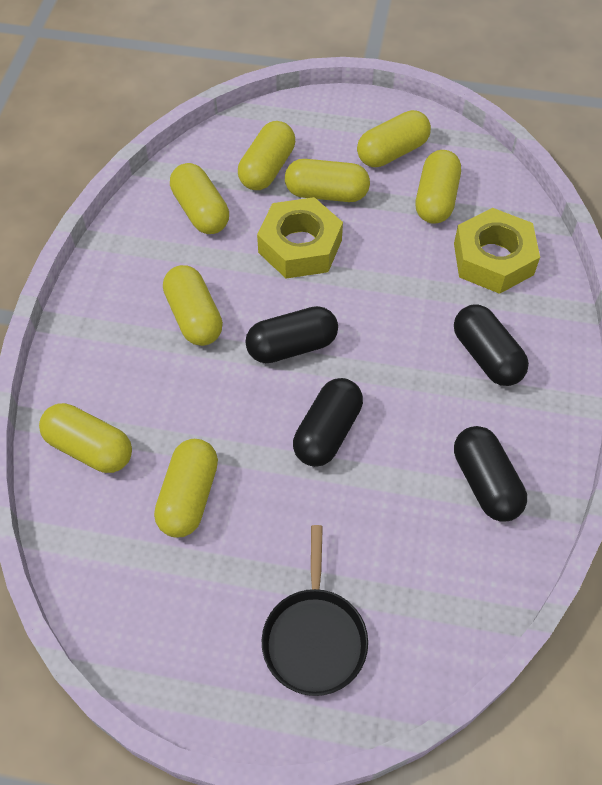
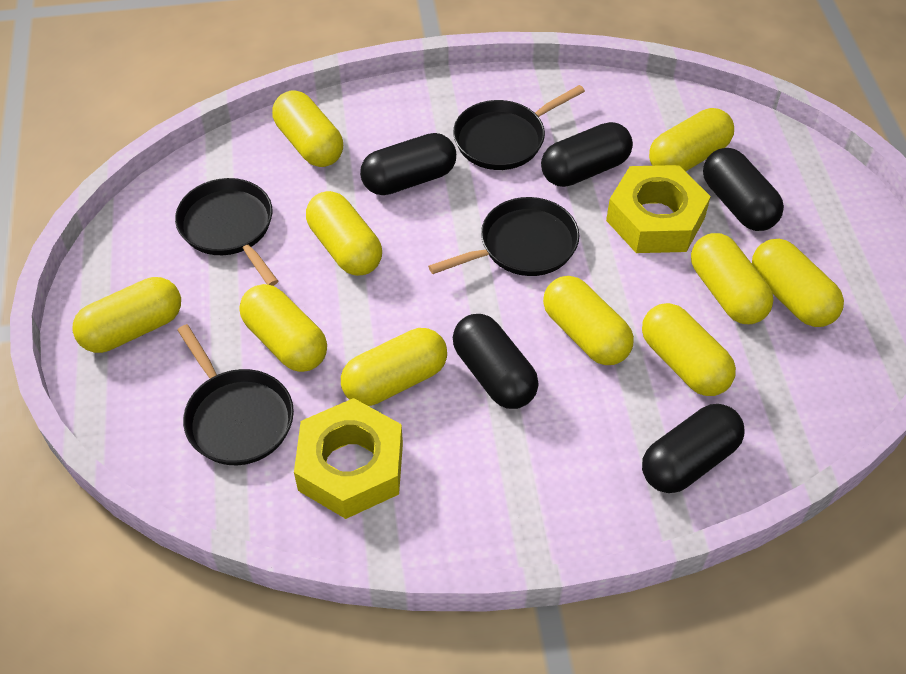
black capsule: [245,306,338,363] [293,378,363,467] [454,305,529,386] [454,426,527,522] = 4 -> [360,133,456,195] [453,314,539,409] [541,122,633,187] [642,404,745,493] [703,148,784,231] = 5
black pan: [262,525,368,696] = 1 -> [175,178,278,286] [177,324,294,465] [428,197,579,276] [453,85,585,170] = 4
yellow capsule: [39,403,132,473] [154,439,218,538] [163,265,223,346] [170,163,229,234] [238,121,295,190] [285,159,370,202] [357,110,431,167] [416,150,461,224] = 8 -> [73,277,181,353] [239,284,327,372] [272,91,343,167] [306,191,382,276] [341,328,447,406] [543,276,634,365] [642,303,736,396] [649,108,734,171] [691,233,773,324] [752,239,844,327] = 10

